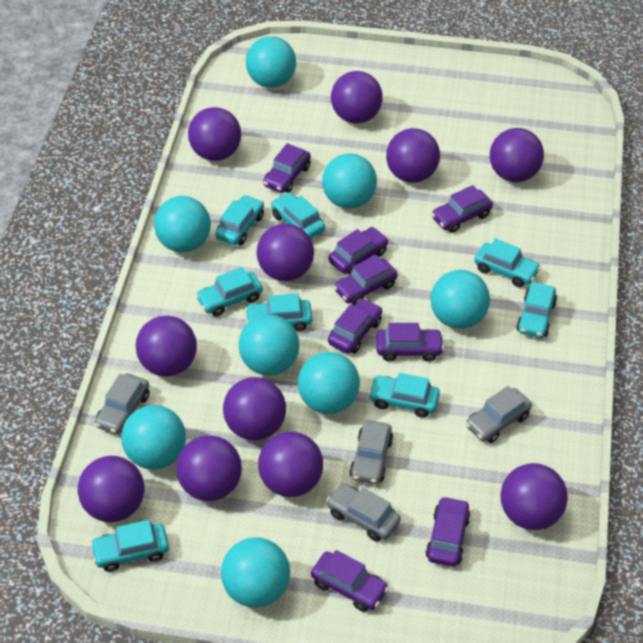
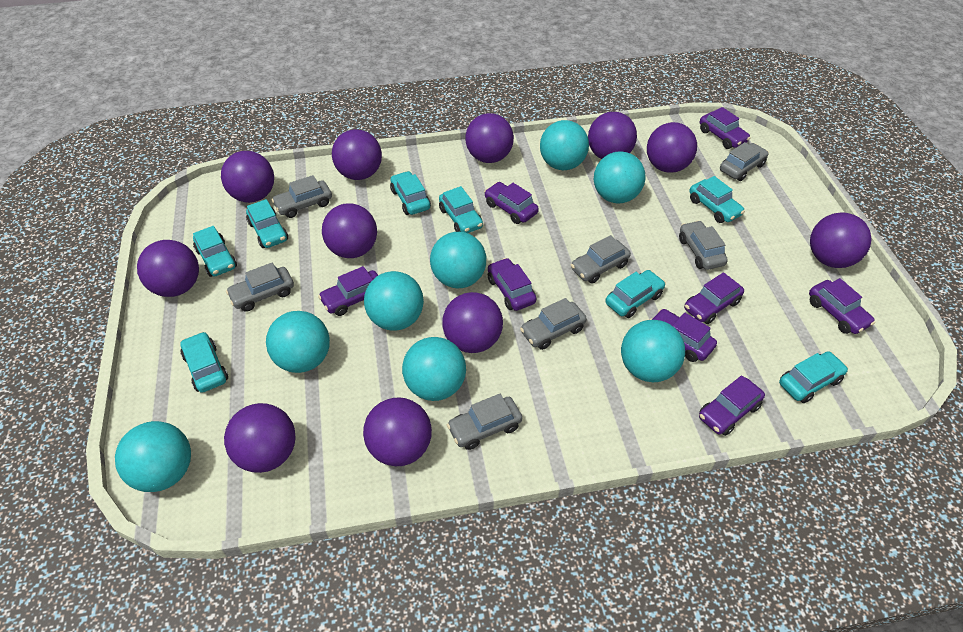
grey car: [95,373,150,435] [326,483,401,542] [349,420,393,484] [466,386,532,443] = 4 -> [226,263,294,311] [272,175,332,218] [447,394,522,450] [520,298,587,350] [571,235,631,284] [679,220,728,270] [720,142,769,181] = 7

